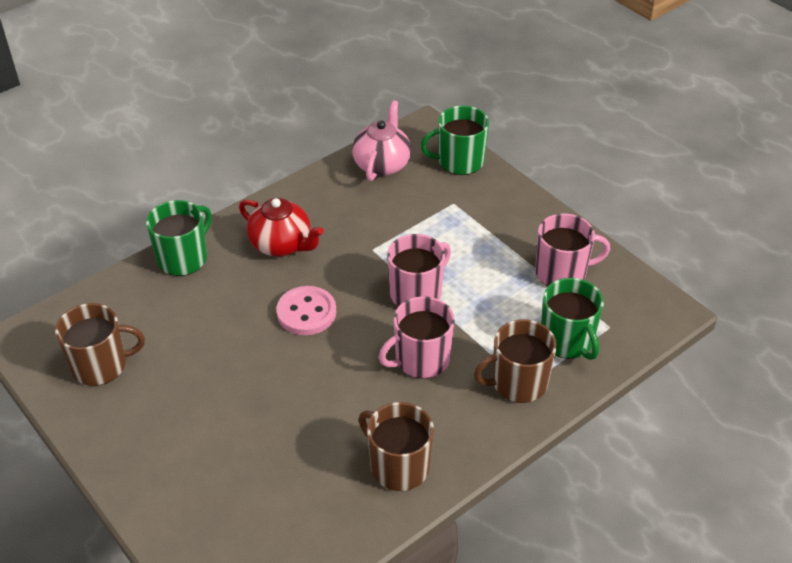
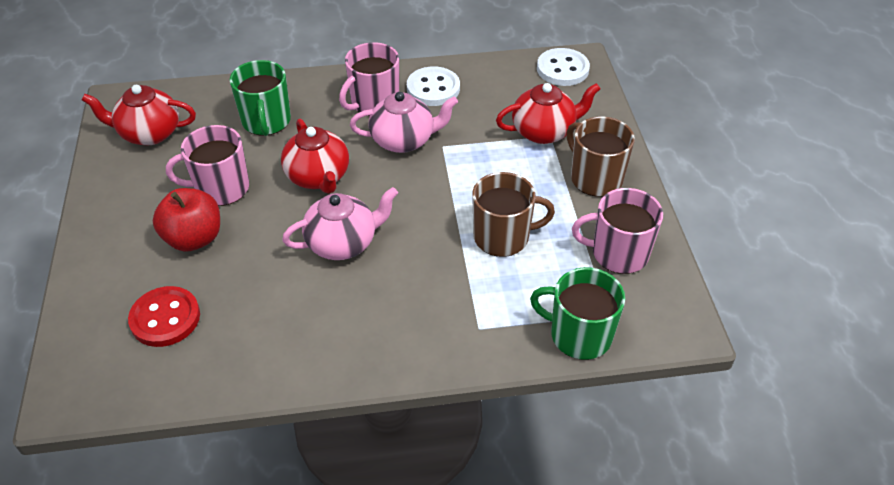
brown mug: [55,303,145,386] [359,402,434,491] [474,319,557,403] = 3 -> [472,172,555,257] [566,116,635,197] = 2
green mug: [146,200,212,276] [420,106,489,175] [541,278,604,360] = 3 -> [230,60,291,136] [530,267,625,360] = 2
pink button: [276,286,336,335] = 1 -> none = 0
pink teapot: [352,100,411,181] = 1 -> [282,187,398,260] [350,92,458,153] = 2
red apple: none = 0 -> [153,188,220,251] = 1
red button: none = 0 -> [128,286,200,347] = 1
red teapot: [239,198,324,256] = 1 -> [82,85,196,145] [281,119,349,194] [496,83,601,144] = 3
white button: none = 0 -> [407,67,460,106] [537,48,590,86] = 2

